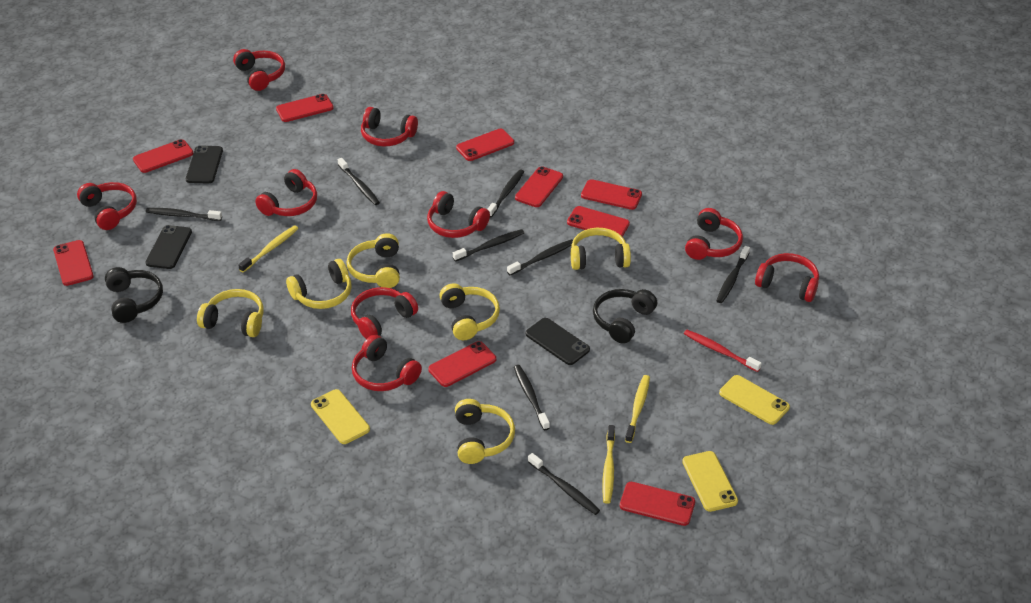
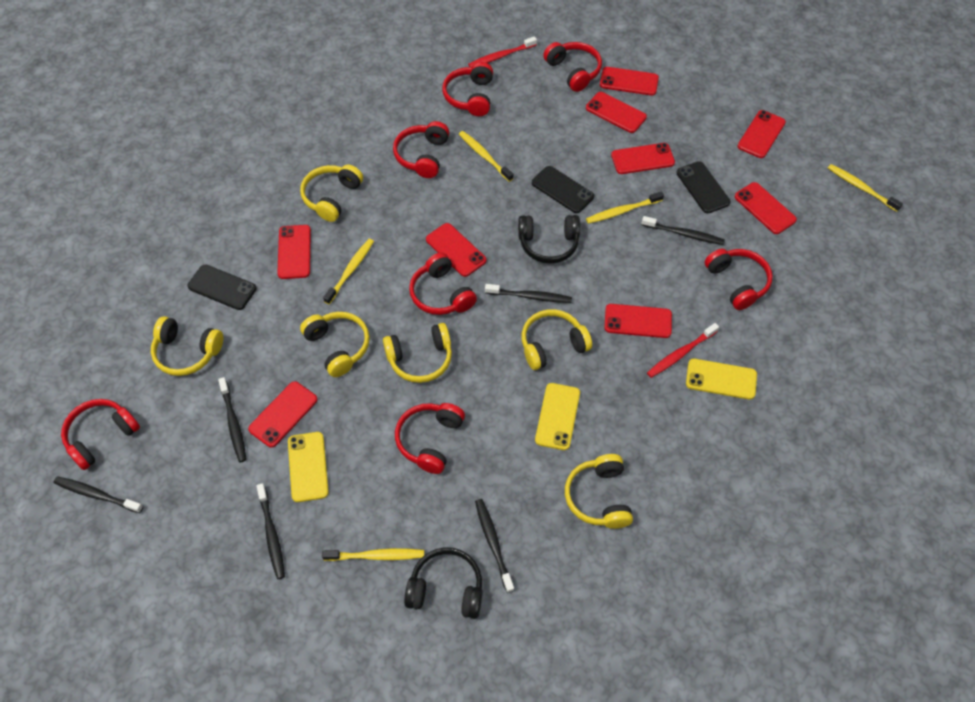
black toothbrush: [146,208,222,221] [338,158,380,205] [453,229,524,262] [487,169,524,217] [507,239,573,276] [514,365,550,430] [528,453,600,515] [716,246,750,303] = 8 -> [54,476,143,513] [218,377,246,462] [256,483,285,579] [475,499,514,593] [485,284,572,303] [641,216,725,245] = 6
red headphones: [77,182,137,230] [233,49,285,91] [255,169,317,216] [351,287,418,339] [352,335,422,391] [361,107,418,146] [427,191,490,238] [685,208,743,260] [755,253,819,302] = 9 -> [61,399,140,470] [393,121,449,178] [395,403,465,474] [409,252,477,315] [442,62,493,116] [543,42,602,92] [705,249,773,310] = 7
red toothbrush: [684,330,762,372] = 1 -> [468,36,537,67] [647,323,719,378] = 2
yellow toothbrush: [238,225,298,272] [602,425,615,504] [625,375,650,443] = 3 -> [322,548,424,561] [323,239,374,304] [459,131,513,182] [586,191,664,224] [828,164,903,212] = 5

